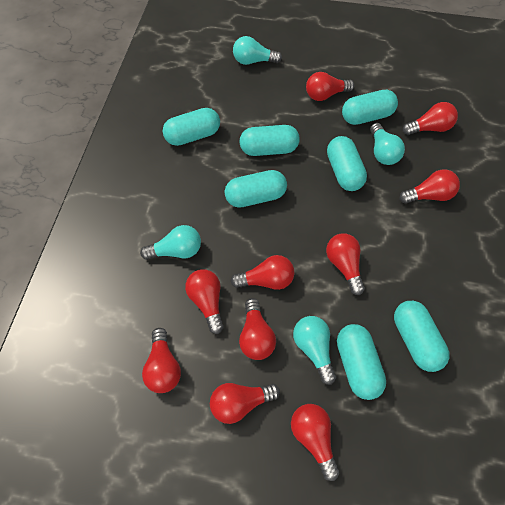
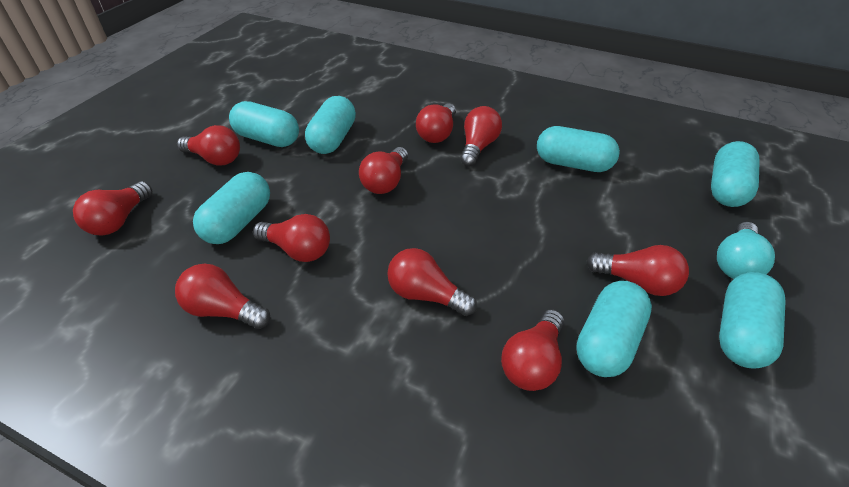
turquoise light bulb: [140,225,201,260] [233,36,282,65] [293,316,336,385] [370,123,405,165] = 4 -> [717,222,775,279] = 1

